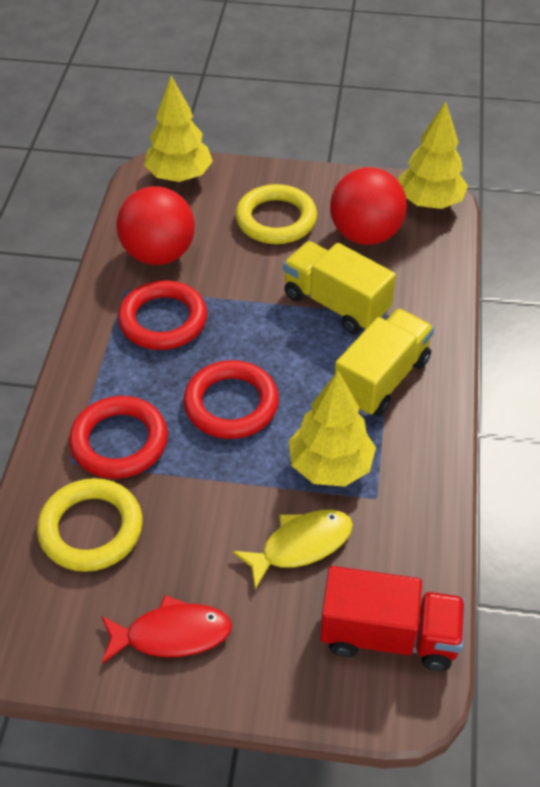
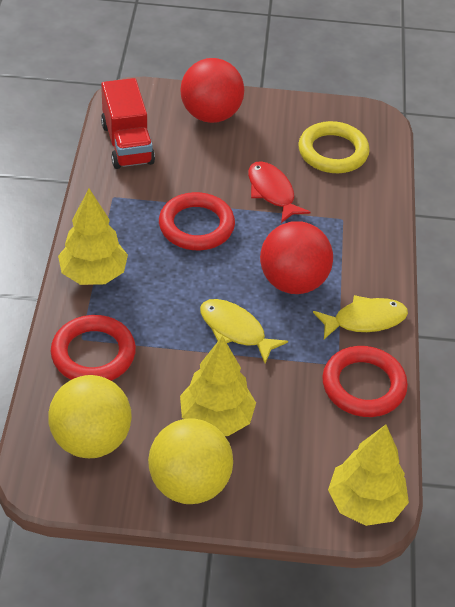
yellow ball: none = 0 -> [48,375,132,458] [148,418,233,504] = 2
yellow fish: [233,510,353,589] = 1 -> [200,299,288,363] [313,295,408,339] = 2
yellow ring: [37,478,143,572] [235,184,317,244] = 2 -> [298,121,370,173] = 1
yellow truck: [283,241,396,334] [334,308,434,416] = 2 -> none = 0

